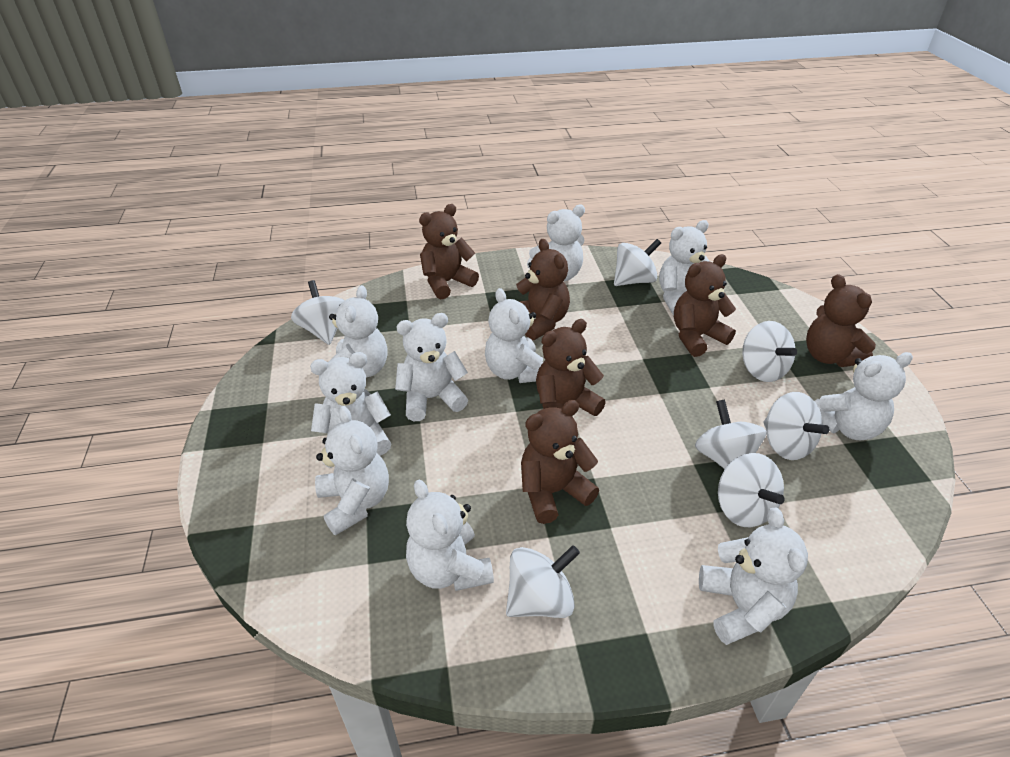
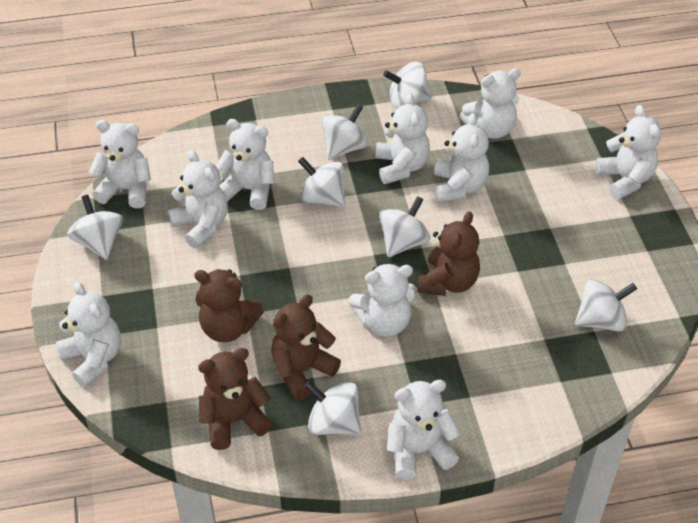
brown teddy bear: [419,204,479,299] [516,239,570,340] [521,400,599,524] [536,319,606,416] [674,254,736,357] [806,274,876,367] = 6 -> [194,269,264,342] [198,348,272,450] [271,294,341,400] [417,211,480,296] = 4

